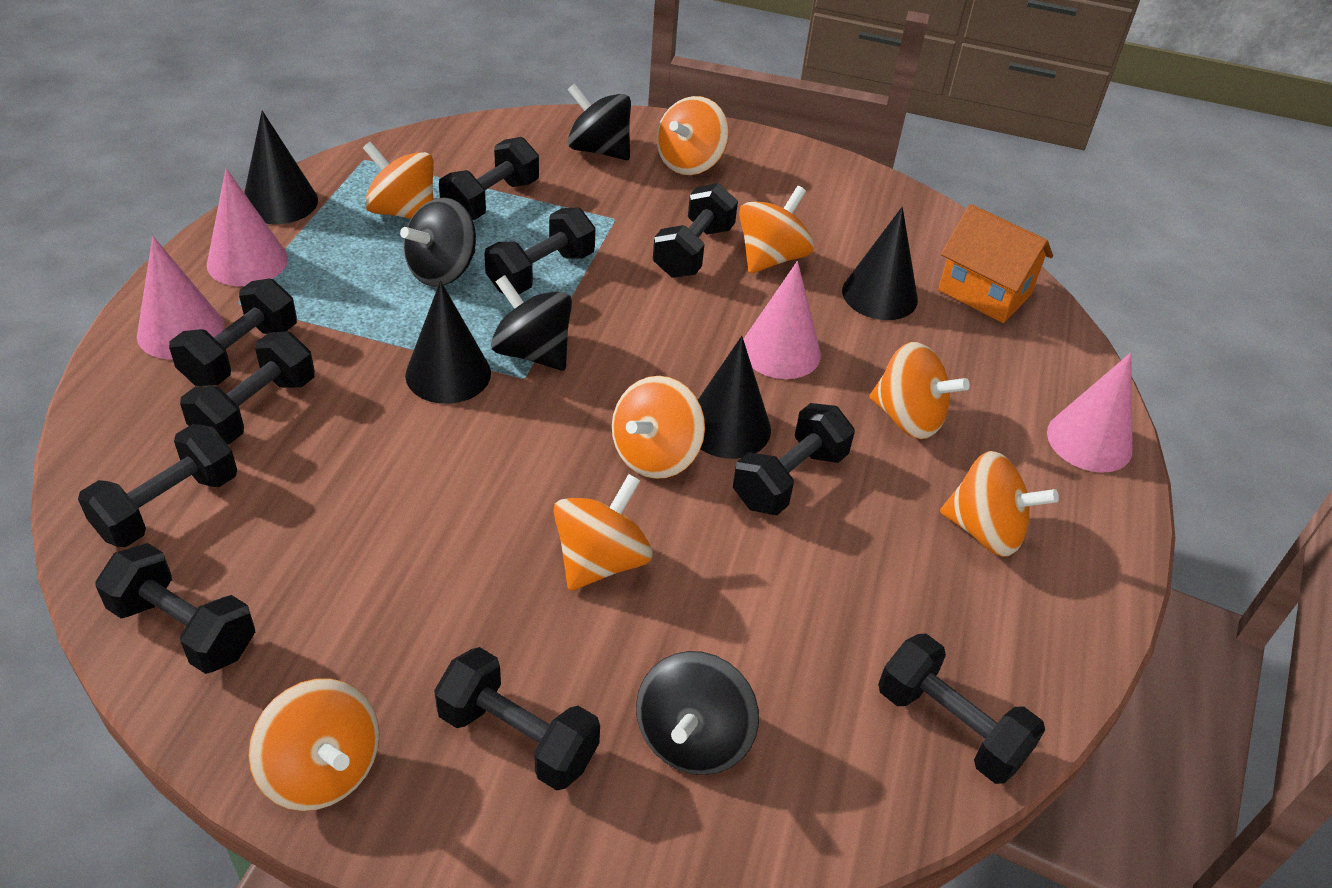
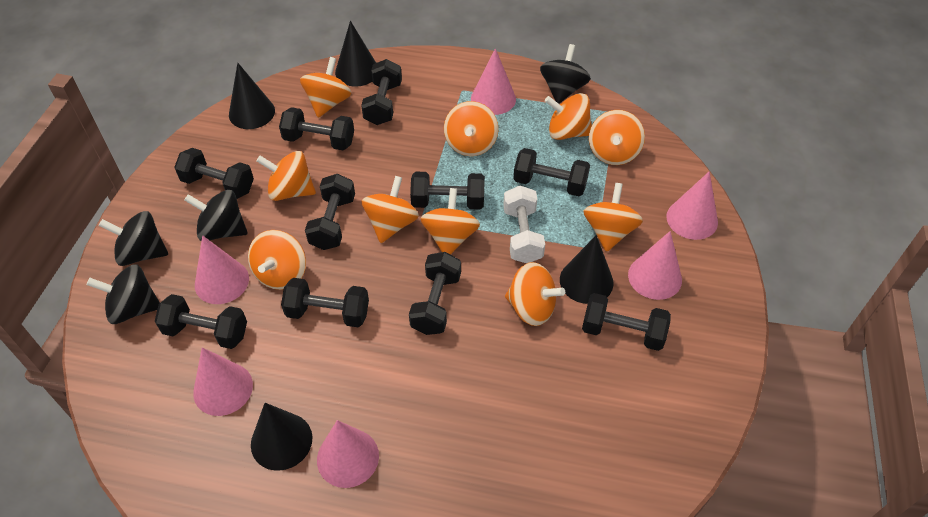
orange house: [938,204,1053,323] = 1 -> none = 0
orange spinning top: [248,678,380,811] [363,141,434,219] [553,474,653,591] [612,376,705,479] [656,96,729,175] [739,186,814,274] [870,342,970,439] [940,451,1059,557] = 8 -> [248,230,306,290] [257,151,316,201] [300,57,352,118] [362,176,419,243] [420,188,480,255] [444,101,498,156] [505,262,565,326] [545,93,592,140] [583,183,643,252] [589,110,645,165] = 10
pink cone: [137,236,225,359] [207,168,288,286] [743,261,821,379] [1047,353,1133,473] = 4 -> [193,347,253,416] [195,235,249,304] [317,420,379,488] [471,48,516,115] [628,231,682,300] [666,171,718,240] = 6
white dumbbell: none = 0 -> [503,186,545,263] = 1

